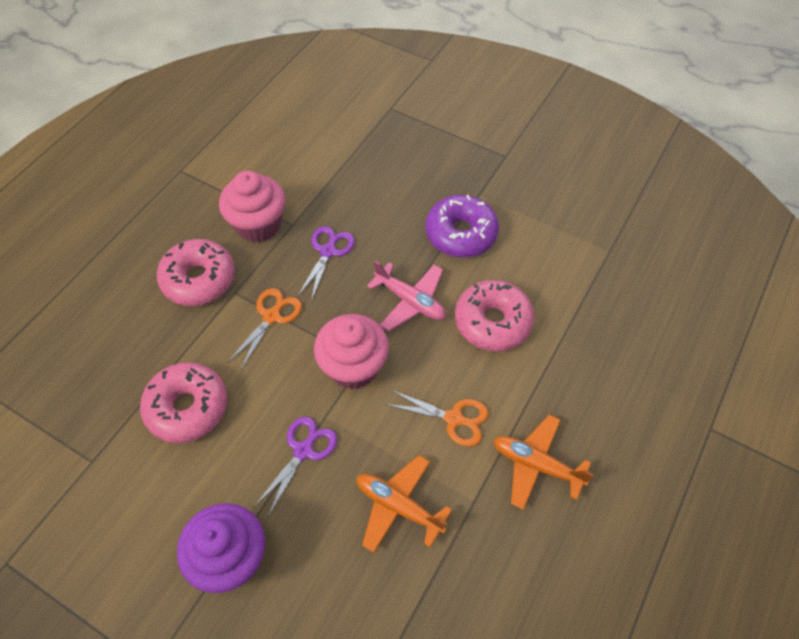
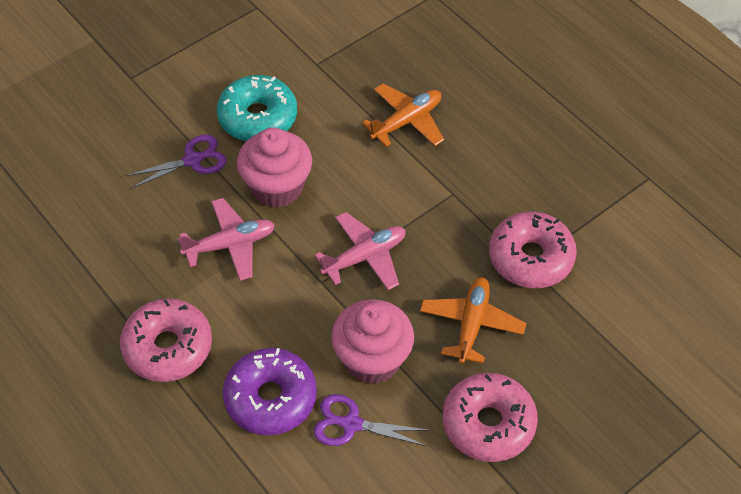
orange scissors: [227,288,302,370] [385,390,489,447] = 2 -> none = 0
pink plane: [367,260,446,332] = 1 -> [177,198,275,281] [314,212,406,290] = 2
purple cupcake: [177,503,265,593] = 1 -> none = 0
turquoise donut: none = 0 -> [217,75,297,141] = 1

